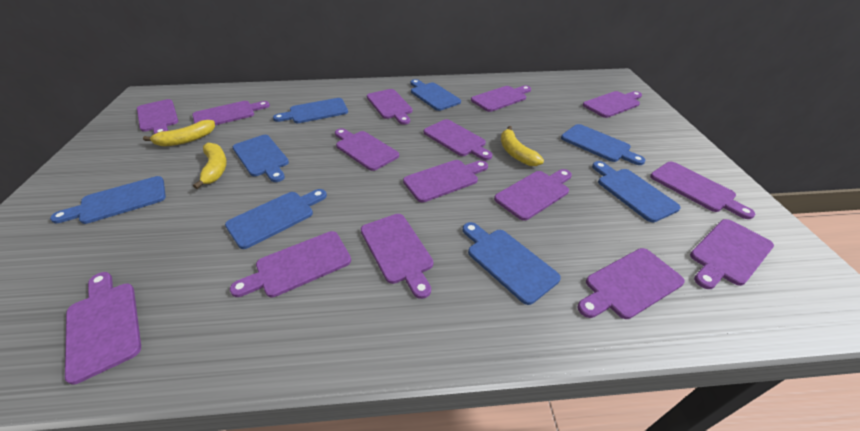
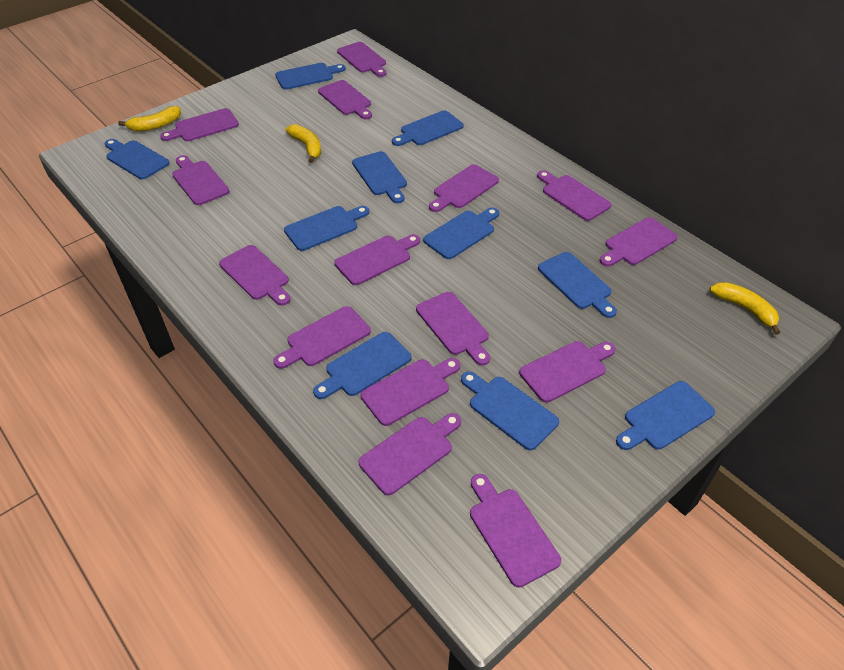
blue cutting board: [50,176,166,224] [225,189,327,249] [233,135,289,182] [273,98,348,123] [411,79,461,111] [463,222,561,305] [561,124,646,165] [592,161,681,222] = 8 -> [105,139,170,180] [275,63,346,90] [284,206,369,251] [313,332,412,399] [352,151,407,203] [392,110,463,146] [423,207,499,259] [461,372,559,451] [538,252,617,318] [616,381,715,450] = 10

